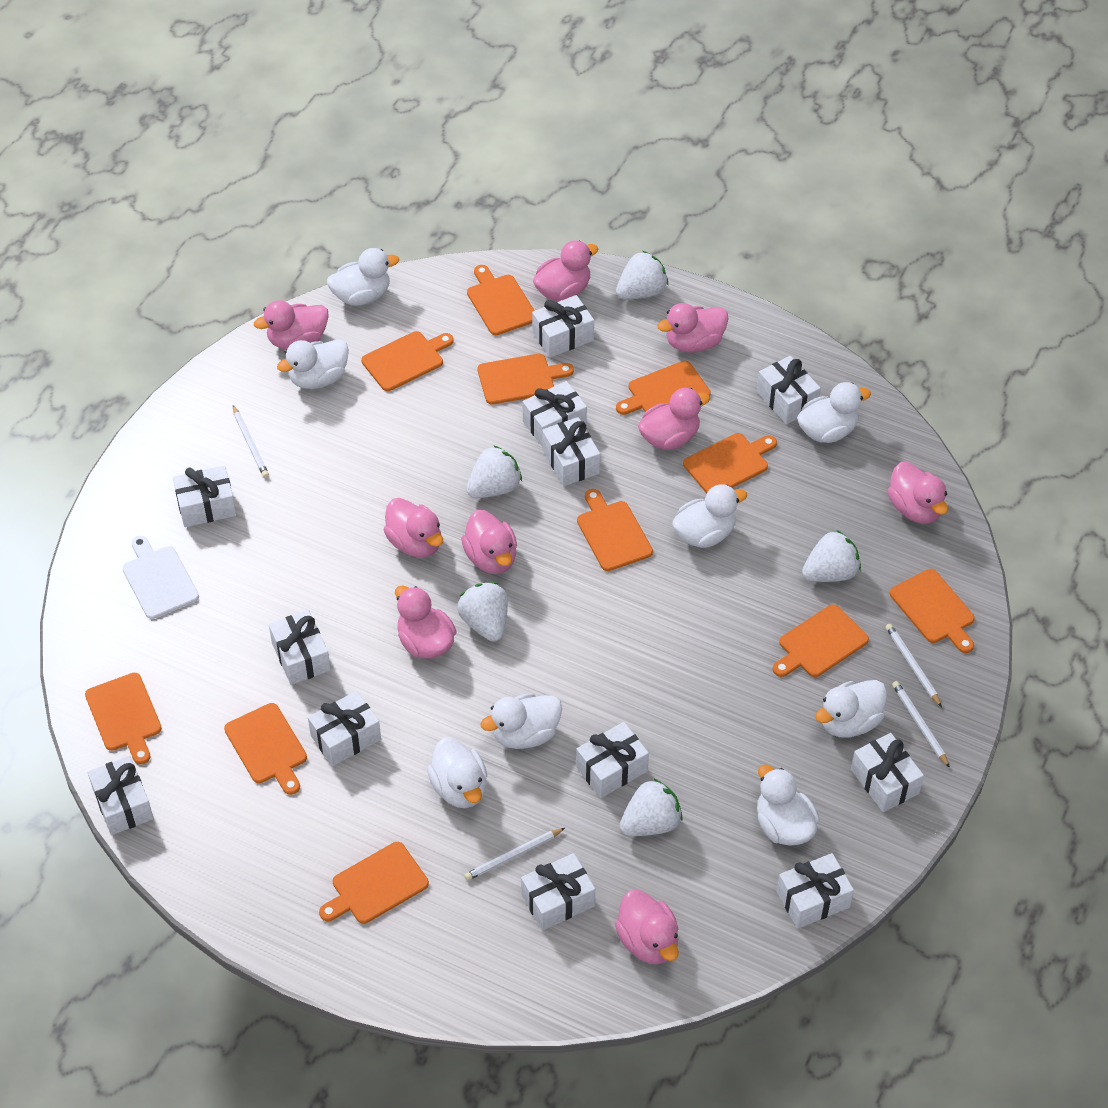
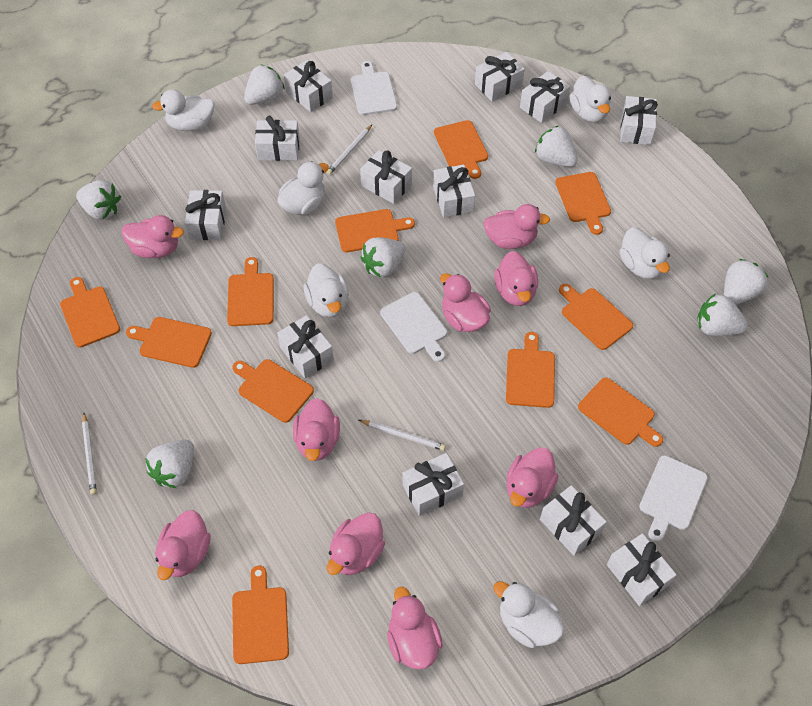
white cutting board: [123,536,199,619] = 1 -> [351,61,397,115] [380,292,447,362] [639,455,708,542] = 3
white duck: [277,339,349,389] [327,248,399,306] [427,737,487,808] [480,693,562,749] [672,484,747,548] [757,764,820,846] [797,382,871,443] [815,680,887,738] = 8 -> [152,89,215,131] [277,161,329,215] [304,263,349,318] [493,582,564,648] [569,76,611,122] [619,227,670,279] = 6
white pencil: [233,405,269,478] [464,828,565,881] [885,624,942,707] [892,681,950,768] = 4 -> [82,413,97,495] [327,125,372,175] [359,420,446,451] = 3
white strawberry: [457,582,508,642] [466,445,522,498] [616,251,668,299] [620,779,682,836] [802,530,861,582] = 5 -> [76,180,121,220] [145,440,194,488] [244,64,285,105] [360,237,406,278] [535,126,578,167] [697,293,748,336] [724,259,768,305] = 7

